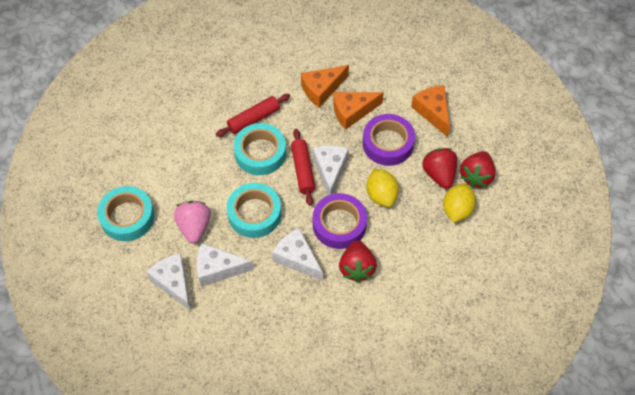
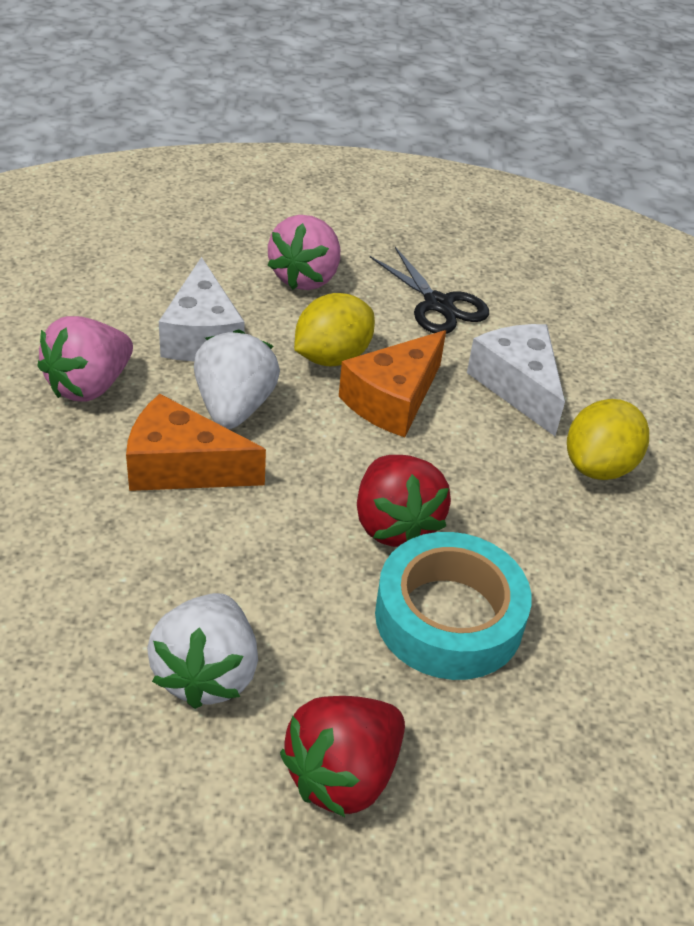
black scissors: none = 0 -> [370,247,489,334] = 1
orange cheese: [301,65,349,108] [333,92,384,130] [411,85,450,137] = 3 -> [126,394,266,491] [339,330,446,437] = 2
pink strawberry: [174,201,211,243] = 1 -> [37,316,133,402] [267,215,340,290] = 2
purple tape: [313,193,367,249] [363,114,415,166] = 2 -> none = 0
red rolling pin: [216,94,290,137] [291,129,315,206] = 2 -> none = 0
red strawberry: [339,240,377,282] [422,148,457,189] [460,151,496,188] = 3 -> [280,696,405,817] [357,455,451,547] = 2
turquoise tape: [97,186,154,241] [227,183,281,238] [234,123,286,175] = 3 -> [375,532,532,680] = 1
white cheese: [146,253,191,311] [196,243,254,286] [272,228,323,281] [313,146,349,195] = 4 -> [159,257,245,361] [467,324,565,436] = 2
white strawberry: none = 0 -> [147,593,258,709] [194,329,280,429] = 2

